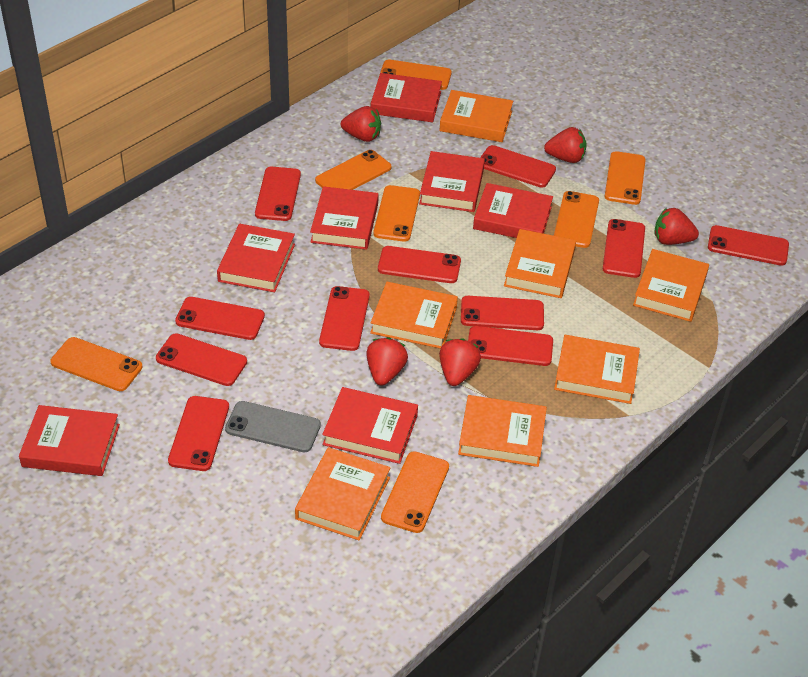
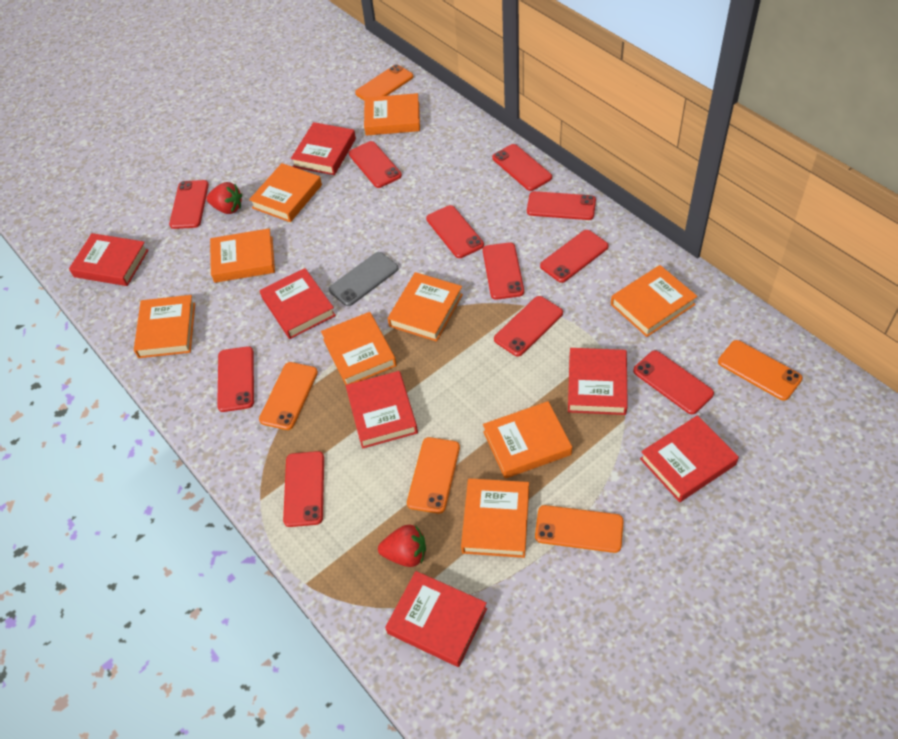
orange book: [295,447,390,540] [370,282,458,349] [439,90,513,142] [458,395,547,467] [504,229,576,298] [554,335,640,404] [633,249,709,322] = 7 -> [134,295,195,358] [210,228,275,283] [249,163,322,222] [321,312,397,385] [364,93,420,136] [388,272,463,342] [461,478,529,558] [483,401,572,479] [611,265,697,337] = 9
orange phone: [50,337,143,391] [315,150,391,190] [373,185,420,242] [380,59,452,90] [381,451,449,533] [554,191,599,248] [605,151,646,205] = 7 -> [259,362,318,430] [355,64,414,100] [407,437,460,514] [535,505,624,553] [718,340,803,401] = 5
red strawberry: [341,106,381,142] [366,337,408,386] [439,338,481,386] [544,127,587,163] [654,208,699,245] = 5 -> [206,182,242,214] [378,525,426,567] = 2

